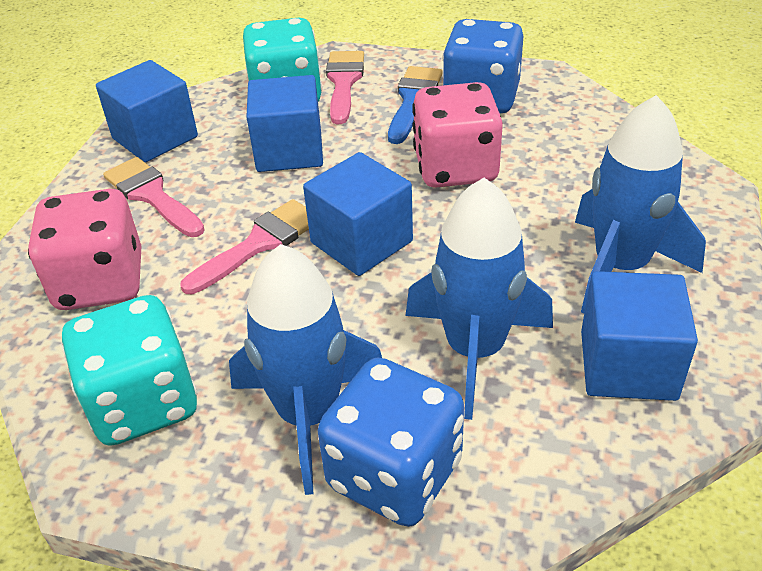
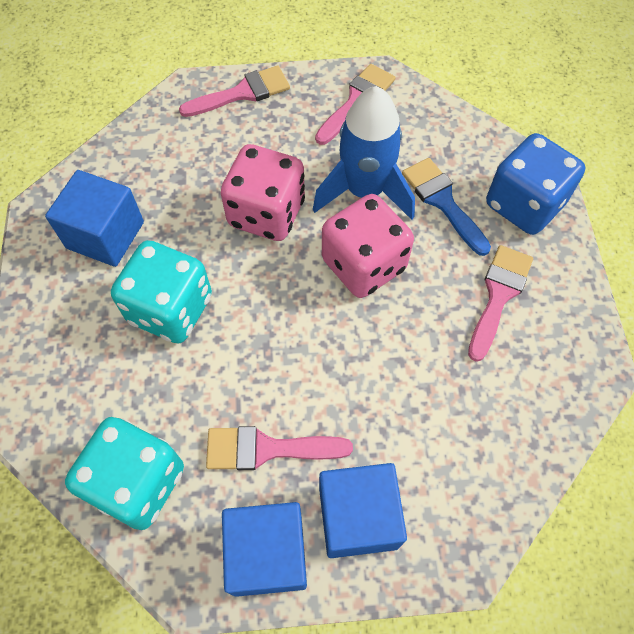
blue cube: [96,60,198,162] [246,75,323,172] [303,152,413,276] [581,271,698,401] = 4 -> [45,170,144,267] [222,502,307,597] [319,463,407,558] = 3
blue dice: [318,357,464,527] [442,19,524,114] = 2 -> [486,133,585,235] = 1
blue rocket: [229,244,382,495] [405,178,553,420] [575,95,706,313] = 3 -> [313,86,415,220] = 1
pink brush: [103,157,205,237] [180,199,309,294] [326,51,364,124] = 3 -> [179,66,290,117] [206,426,353,470] [315,64,395,145] [468,245,533,362] = 4

